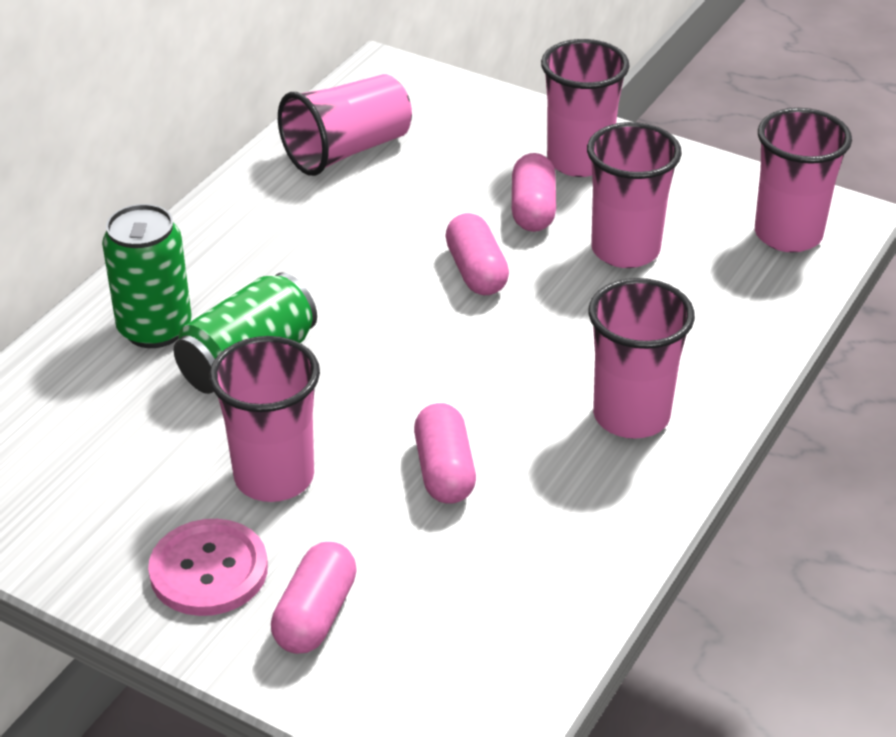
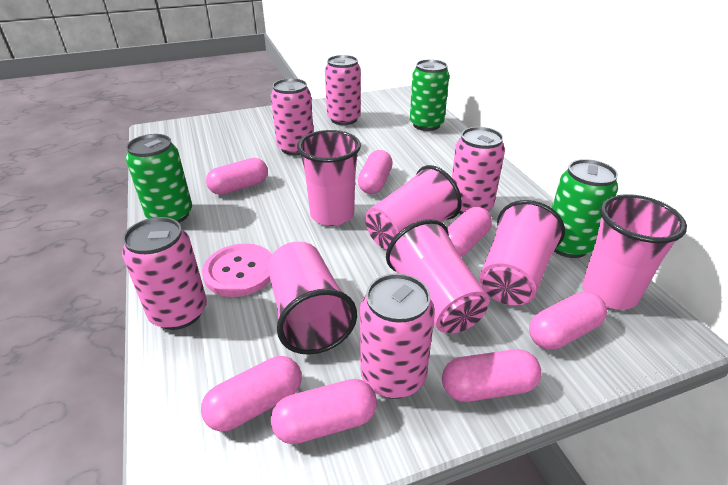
green can: [102,204,192,348] [174,272,317,394] = 2 -> [126,134,192,223] [410,59,449,131] [552,159,618,258] = 3
pink can: none = 0 -> [122,217,207,330] [271,78,313,155] [325,55,361,125] [360,273,435,399] [452,127,505,215] = 5
pink capsule: [271,542,357,654] [414,403,476,504] [445,213,509,295] [512,153,556,232] = 4 -> [201,356,302,432] [206,158,268,195] [271,379,377,444] [358,150,393,194] [442,349,541,402] [447,207,492,257] [529,291,607,350] = 7

